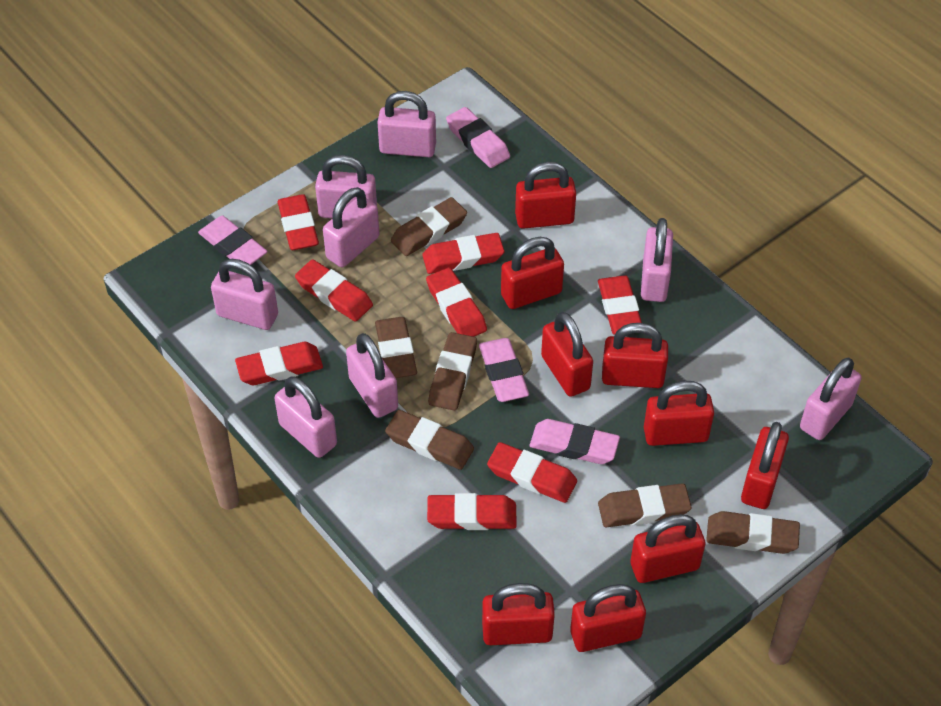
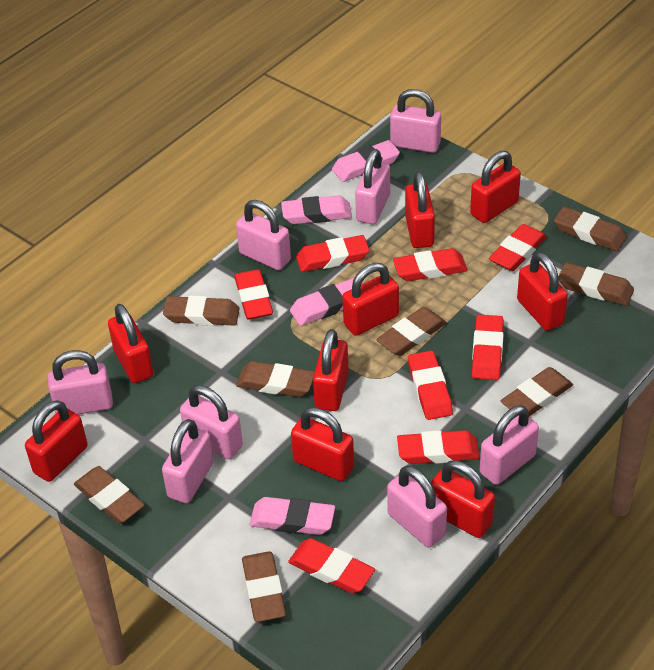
brown eraser: [375,317,417,378] [385,410,474,470] [391,197,467,256] [428,332,477,410] [598,483,692,527] [706,511,800,554] = 6 -> [74,466,145,524] [163,296,240,326] [236,361,315,397] [242,551,286,622] [376,307,447,356] [501,367,573,417] [554,207,627,251] [558,263,634,306] = 8

